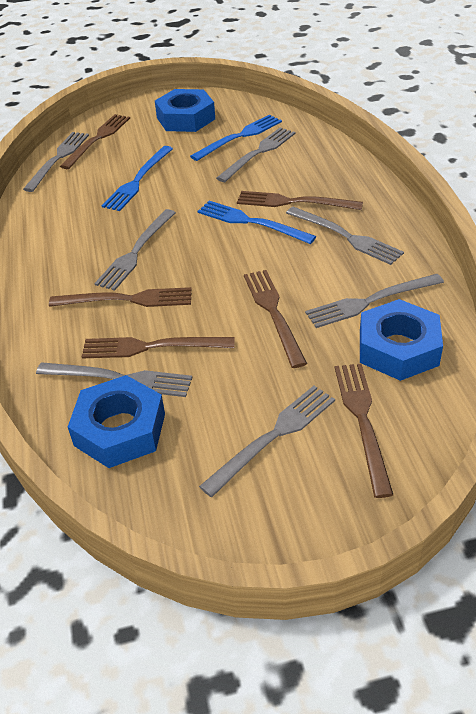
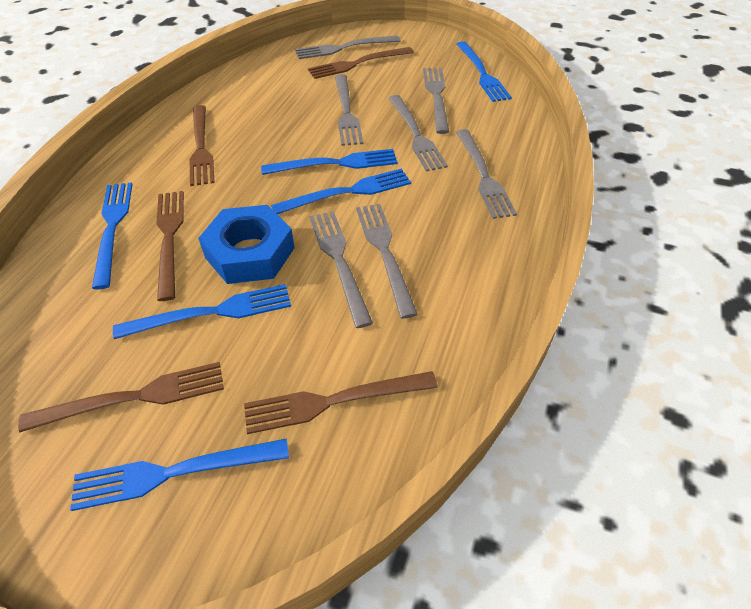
blue fork: [102,146,173,211] [190,115,282,161] [197,201,316,244] = 3 -> [70,438,289,511] [92,182,132,289] [113,284,291,339] [261,149,398,175] [271,169,411,214] [457,41,512,102] = 6
blue nut: [68,375,165,468] [155,89,215,132] [360,299,443,381] = 3 -> [198,205,294,284] = 1
brown fork: [49,287,192,307] [60,114,130,169] [82,337,235,358] [237,191,363,210] [244,270,307,368] [335,364,393,498] = 6 -> [18,362,224,433] [156,191,184,301] [189,105,215,186] [244,371,438,434] [308,47,414,79] = 5

